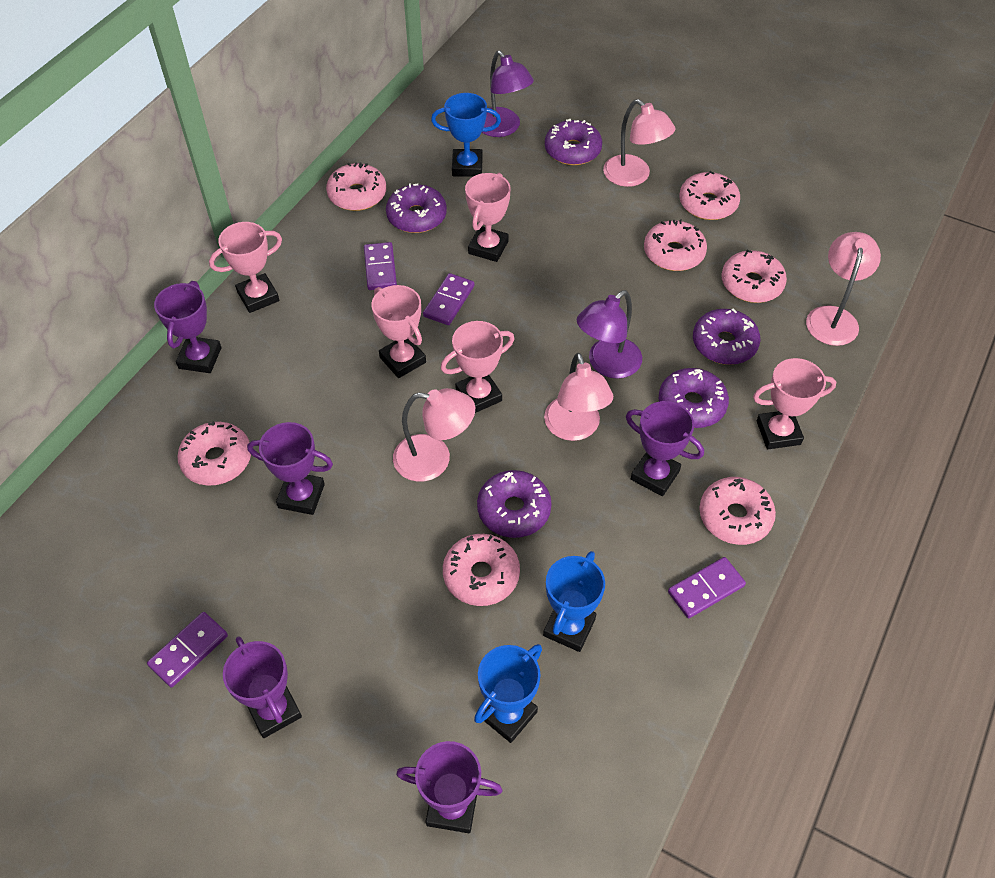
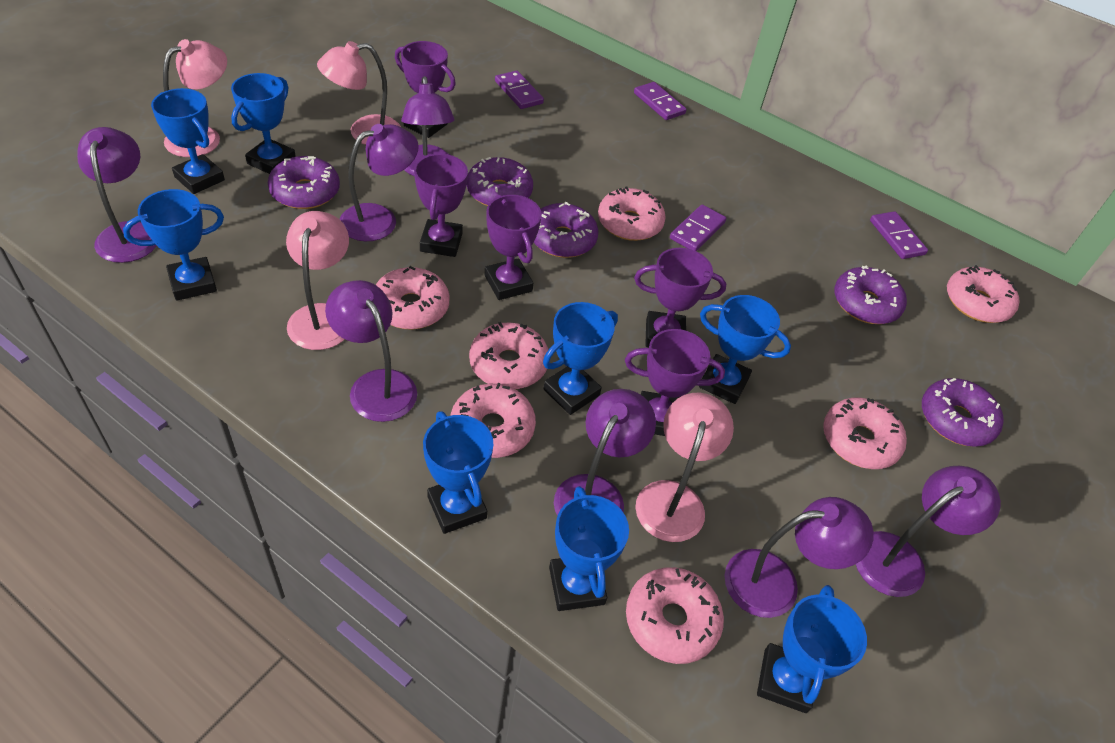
blue trophy: [431,93,501,177] [474,644,542,743] [543,551,605,652] = 3 -> [123,189,224,301] [151,88,225,194] [231,73,296,174] [423,411,493,534] [543,302,618,415] [549,486,629,611] [699,295,791,404] [757,585,867,713] = 8
pink trophy: [209,222,282,313] [371,285,426,378] [440,321,515,413] [465,173,511,262] [753,358,836,449] = 5 -> none = 0
purple lamp: [482,51,534,137] [577,290,642,379] = 2 -> [77,127,157,263] [325,280,417,422] [340,124,419,241] [401,76,454,176] [554,389,656,516] [724,497,874,618] [856,466,1001,597] = 7

